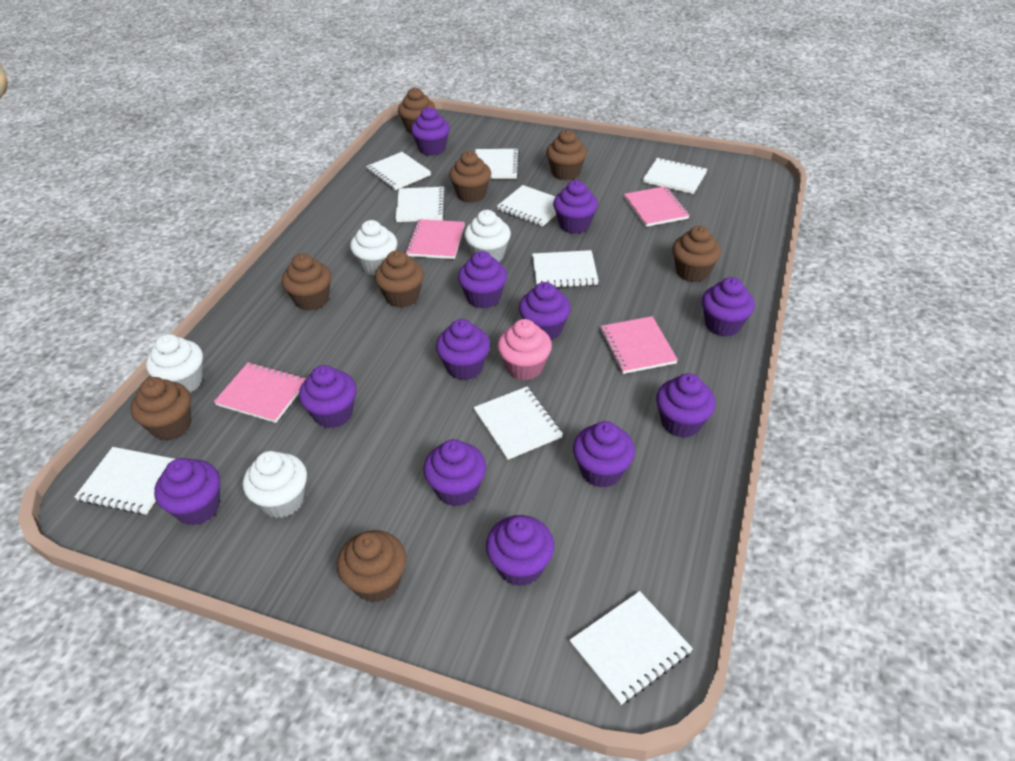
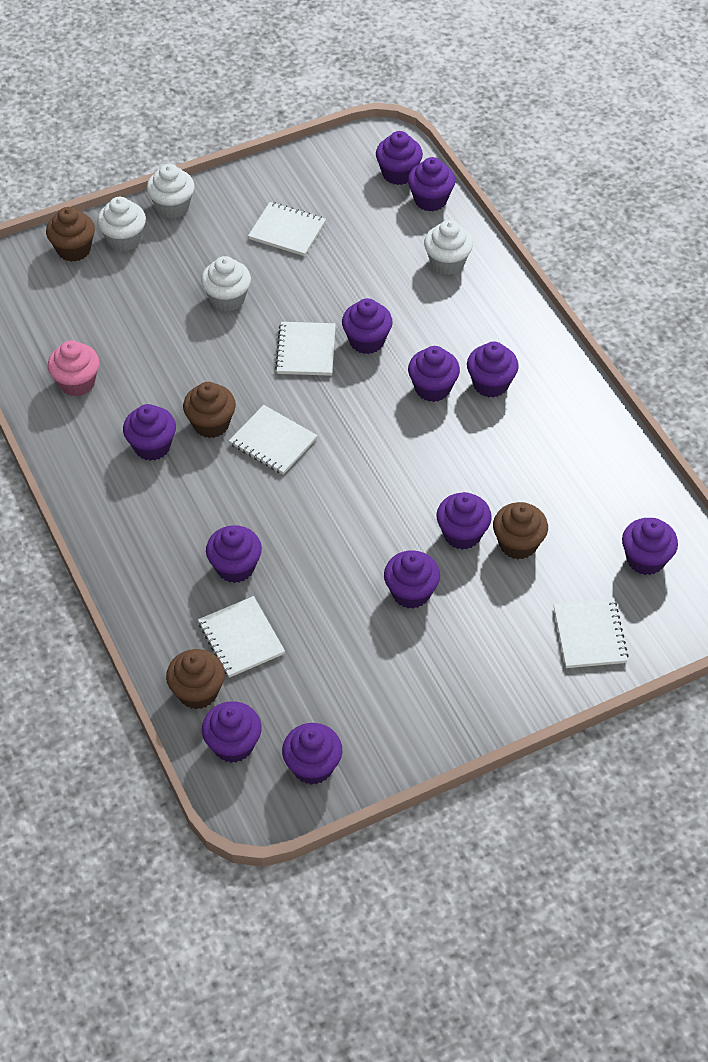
brown cupcake: [130,377,191,440] [282,254,331,311] [337,530,407,603] [375,250,424,308] [398,87,435,134] [449,151,491,203] [546,130,587,180] [672,226,721,282] = 8 -> [46,207,95,262] [166,649,225,709] [183,382,236,438] [493,502,548,559] = 4
pink notebook: [214,362,307,423] [405,219,465,259] [600,316,678,374] [624,186,690,227] = 4 -> none = 0
white notebook: [74,447,175,515] [366,152,431,190] [395,187,446,222] [473,386,563,460] [475,149,519,179] [497,185,556,227] [532,250,599,288] [569,591,693,705] [643,158,707,194] = 9 -> [198,596,285,678] [229,405,318,475] [248,202,326,256] [275,322,336,376] [554,598,629,668] = 5

